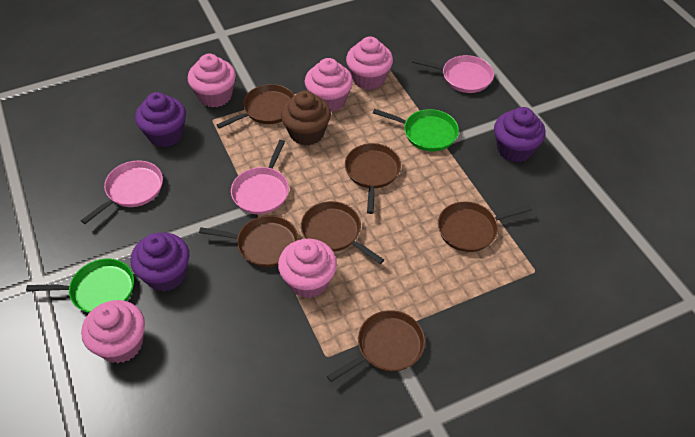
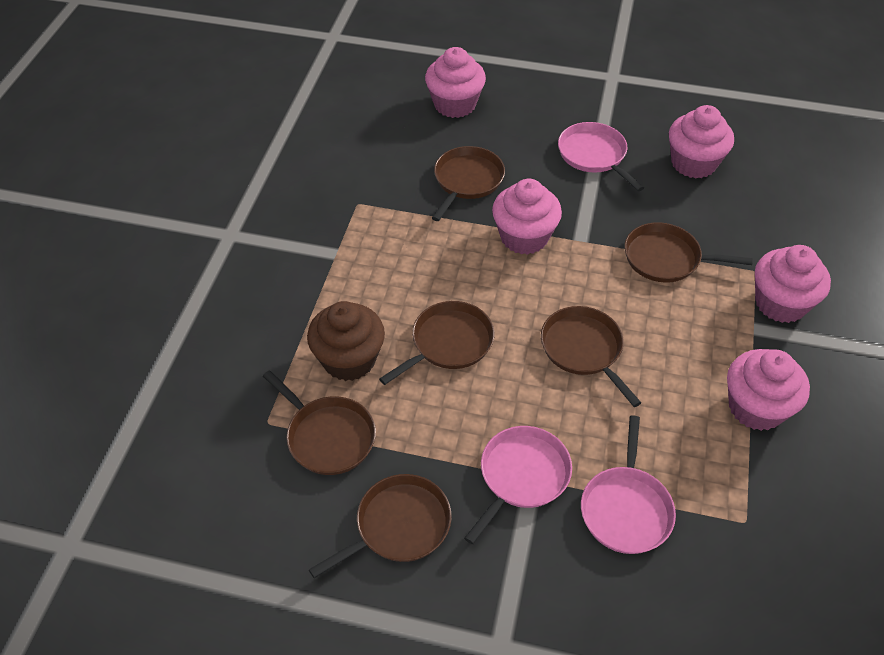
green pan: [26,259,134,313] [373,109,459,151] = 2 -> none = 0
purple cupcake: [131,233,190,292] [135,92,186,147] [494,107,546,162] = 3 -> none = 0

